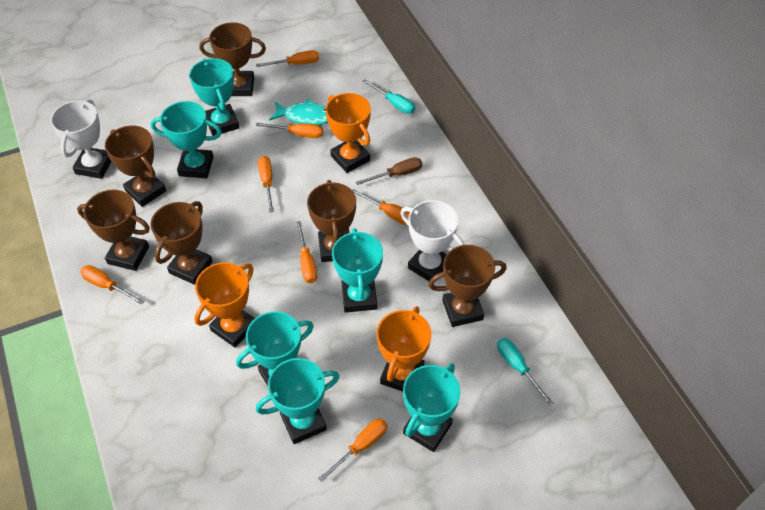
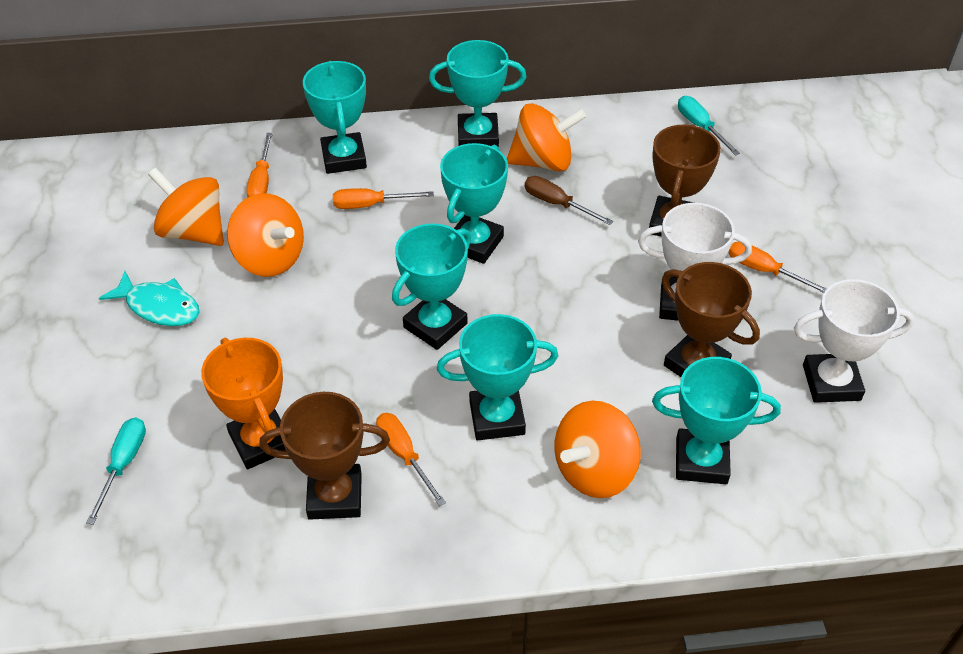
brown trophy: [77,190,150,271] [105,126,166,207] [150,201,213,285] [200,22,266,96] [307,180,356,262] [428,245,507,327] = 6 -> [259,392,390,520] [649,124,721,236] [662,262,760,377] = 3
orange screwdriver: [80,265,144,304] [256,50,319,67] [256,123,323,138] [258,156,274,212] [296,221,317,283] [318,419,387,482] [352,189,410,225] = 7 -> [247,133,273,197] [333,188,434,209] [376,413,446,506] [729,241,827,293] = 4
orange spinning top: none = 0 -> [148,168,224,246] [227,193,304,277] [507,103,586,172] [554,401,641,498] = 4
orange trophy: [194,262,255,348] [326,93,371,173] [377,306,431,392] = 3 -> [201,338,286,469] = 1

